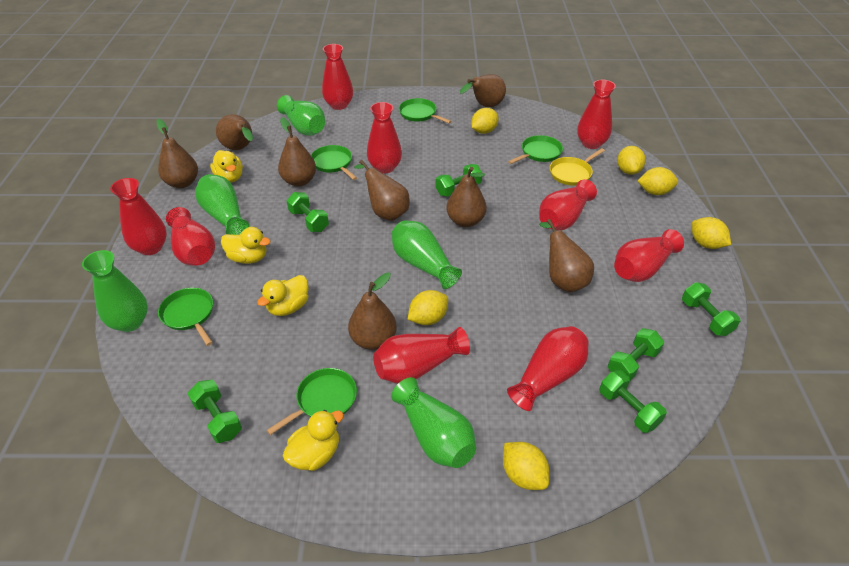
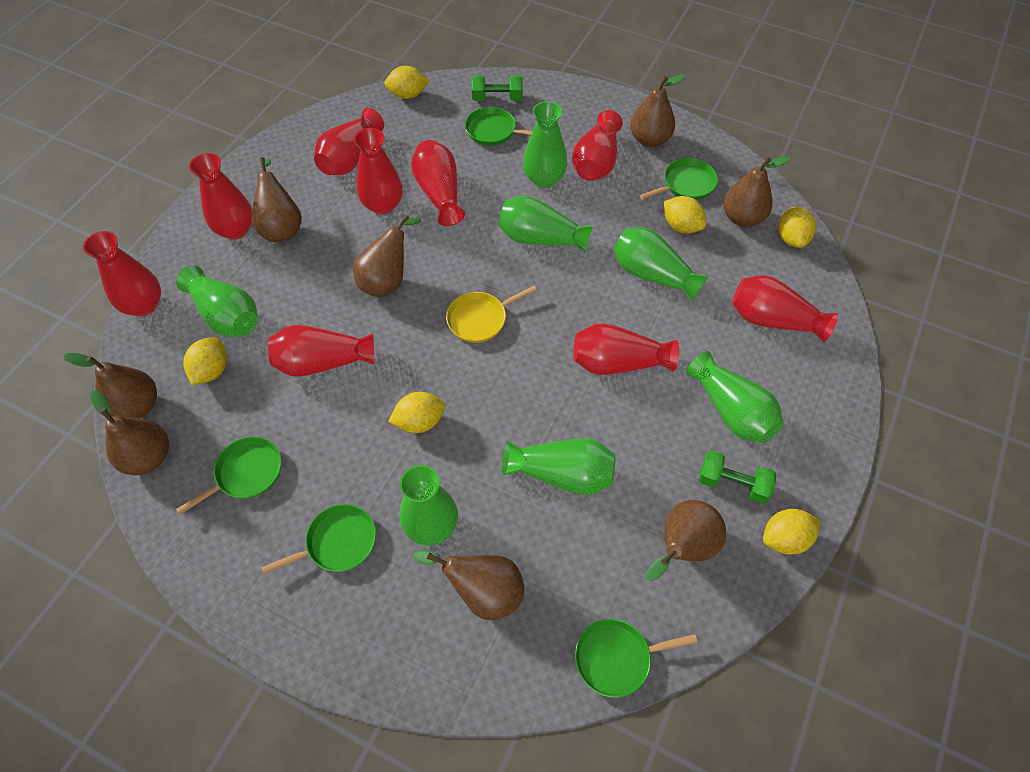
green dumbbell: [188,380,242,443] [287,192,329,232] [435,164,482,197] [599,370,667,433] [608,328,664,381] [682,282,740,336] = 6 -> [472,75,523,101] [699,450,776,504] = 2
green vase: [82,250,148,332] [195,174,249,235] [277,95,325,136] [391,220,462,289] [391,377,476,468] = 5 -> [176,265,257,337] [399,465,458,546] [498,196,593,253] [502,439,615,495] [523,101,567,188] [613,227,708,302] [686,351,784,443] = 7
yellow duck: [210,150,243,183] [221,227,270,264] [257,275,308,316] [283,410,344,471] = 4 -> none = 0

